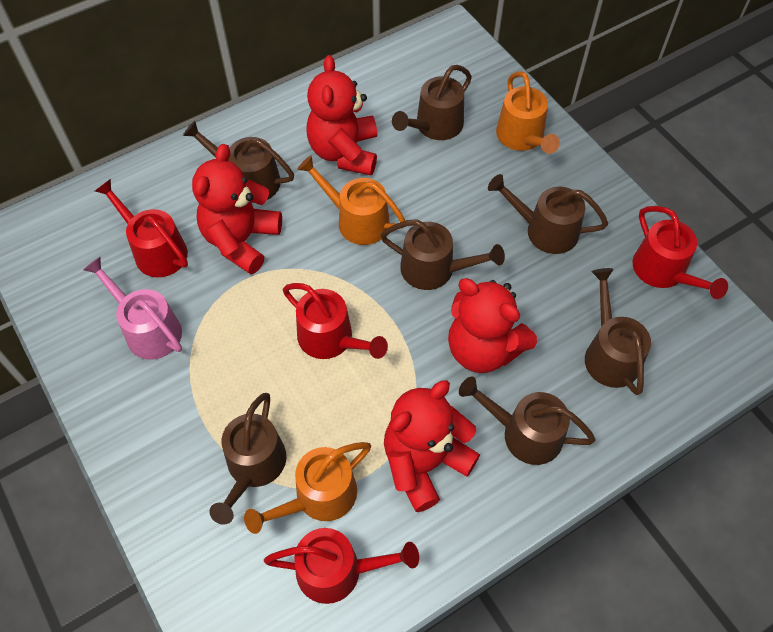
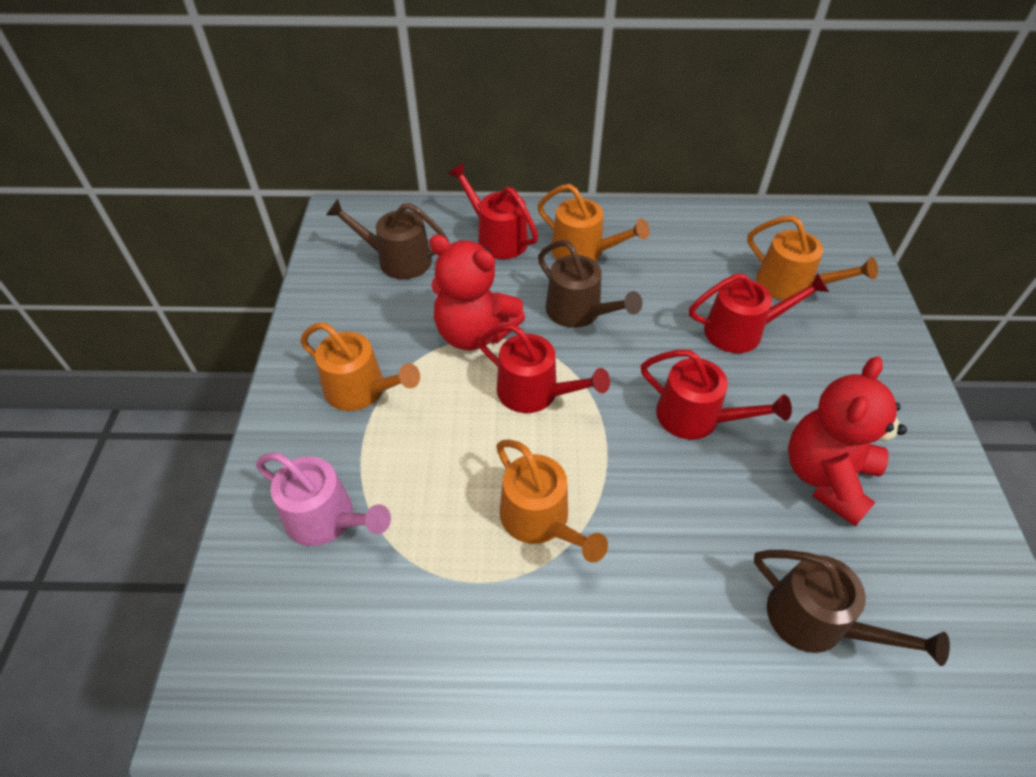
brown watering can: [183,121,294,203] [209,393,286,525] [381,219,505,290] [392,65,472,140] [459,376,596,465] [488,174,608,254] [585,268,651,395] = 7 -> [326,199,449,279] [538,240,642,328] [754,550,950,666] = 3
orange watering can: [244,442,371,534] [297,155,405,245] [496,71,560,154] = 3 -> [300,322,420,411] [496,440,608,563] [537,184,650,261] [747,216,878,300] = 4
red teddy bear: [192,144,282,274] [306,55,377,175] [384,380,480,512] [448,278,537,373] = 4 -> [429,234,525,350] [788,356,907,527] = 2

